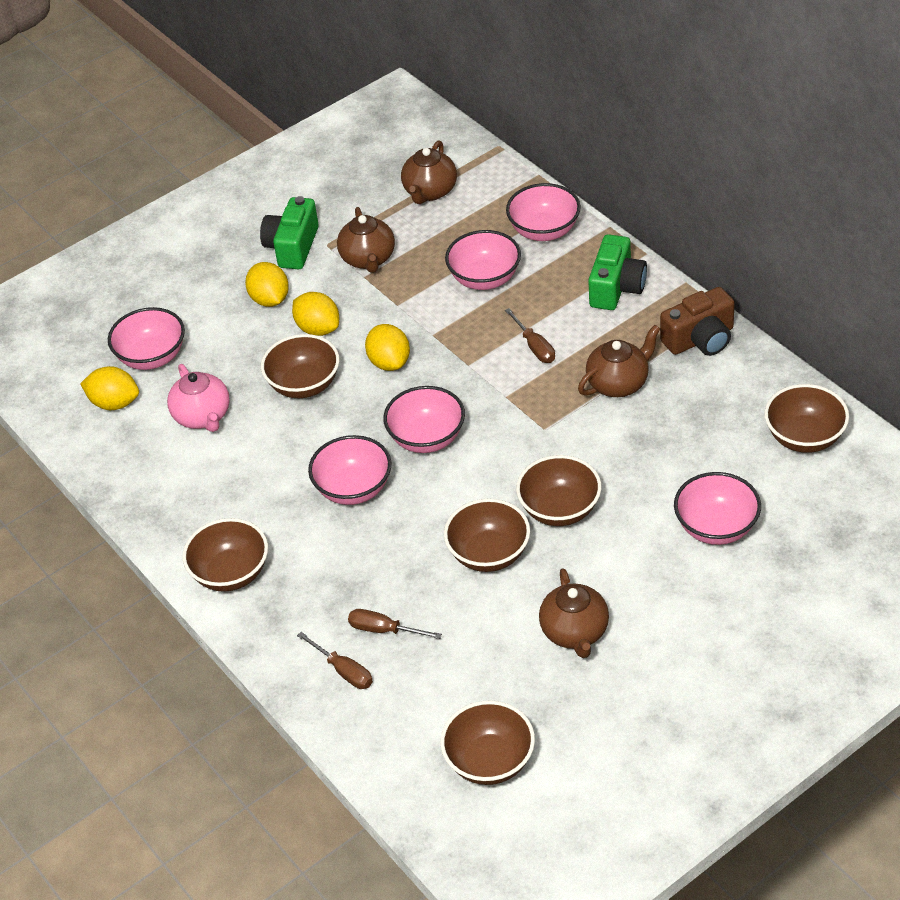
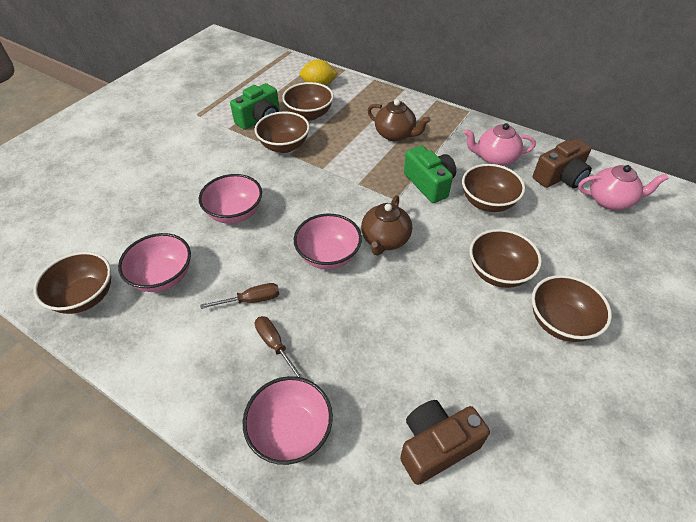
brown camera: [660,287,735,356] = 1 -> [400,400,490,485] [533,138,592,188] = 2
brown screwdriver: [297,632,373,689] [348,609,442,639] [505,308,555,363] = 3 -> [200,283,279,309] [255,316,303,378] = 2
brown teapot: [337,207,395,273] [401,140,457,204] [539,568,609,658] [578,325,660,397] = 4 -> [361,195,412,256] [367,99,431,141] = 2
pink bowl: [108,307,185,370] [308,435,391,505] [383,386,465,453] [445,230,521,290] [506,183,581,241] [674,472,761,545] = 6 -> [118,233,191,292] [199,174,262,224] [243,376,333,465] [293,214,362,270] = 4
pink teapot: [167,364,230,432] = 1 -> [464,123,536,166] [578,165,669,210] = 2
yellow lemon: [80,366,139,410] [245,262,289,307] [292,292,339,336] [365,324,410,371] = 4 -> [300,59,338,86] = 1

